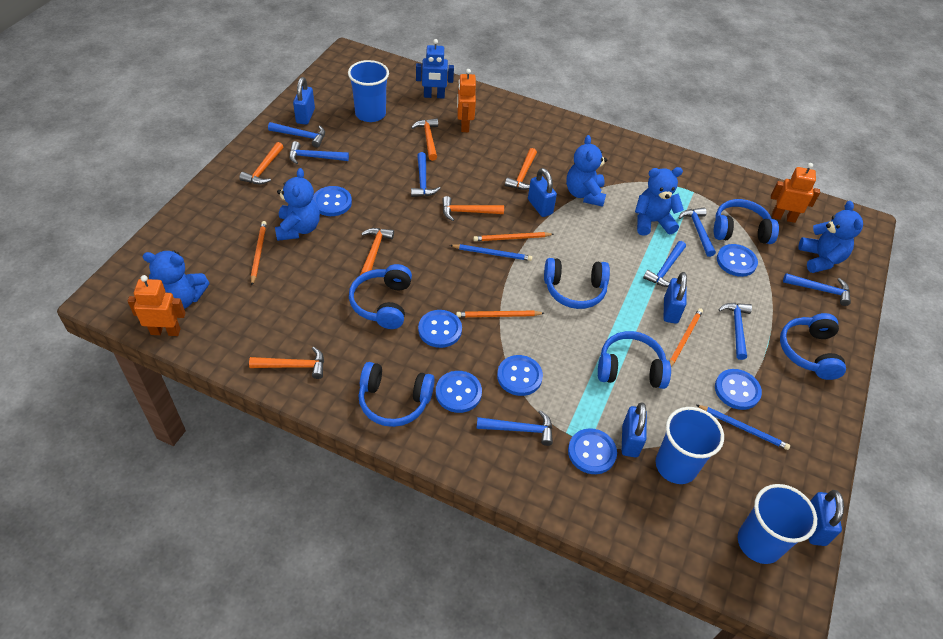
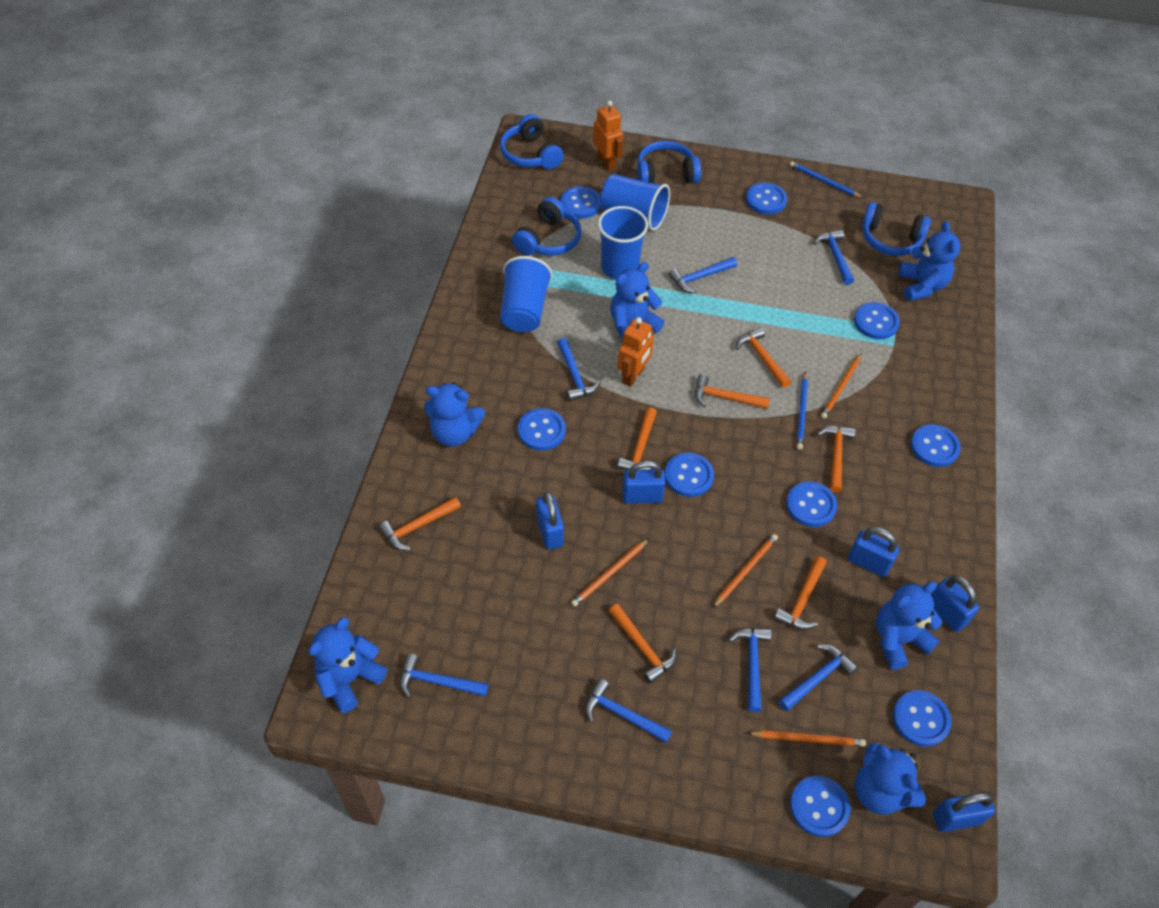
blue button: [313,186,352,216] [418,310,462,348] [436,371,482,413] [497,355,543,396] [568,428,617,474] [715,369,762,410] [717,244,758,277] = 7 -> [518,408,566,451] [560,186,601,219] [665,453,714,497] [746,183,787,215] [786,481,837,527] [790,776,851,837] [854,302,900,339] [893,690,951,747] [911,424,961,467] = 9
blue hammer: [268,122,325,148] [289,141,349,164] [411,152,441,197] [477,410,553,446] [643,241,686,287] [678,208,716,257] [718,303,752,360] [783,273,851,306] = 8 -> [400,654,488,698] [557,338,601,401] [585,679,672,743] [669,257,737,293] [729,628,771,712] [779,644,858,711] [813,230,854,285] = 7
blue headphones: [349,264,412,329] [359,362,435,427] [544,258,610,309] [598,331,671,389] [714,199,779,244] [780,313,846,380] = 6 -> [500,114,564,169] [512,197,582,256] [637,141,701,183] [862,202,931,256] = 4
blue robot: [416,39,454,99] = 1 -> none = 0
blue teddy bear: [142,251,210,309] [275,168,320,241] [566,135,607,207] [635,167,684,236] [798,201,863,273] = 5 -> [308,617,387,713] [424,382,485,446] [610,262,664,340] [855,743,926,815] [876,582,942,670] [898,221,960,301] = 6
orange hammer: [239,142,283,184] [249,347,324,379] [360,228,394,275] [411,119,438,161] [442,196,504,221] [505,148,537,190] = 6 -> [379,497,461,550] [609,604,677,684] [617,407,657,470] [695,374,770,409] [736,327,791,388] [774,556,827,630] [817,426,856,493] = 7
orange robot: [128,275,186,336] [457,69,476,132] [771,163,820,223] = 3 -> [593,100,623,171] [618,317,654,387] = 2

